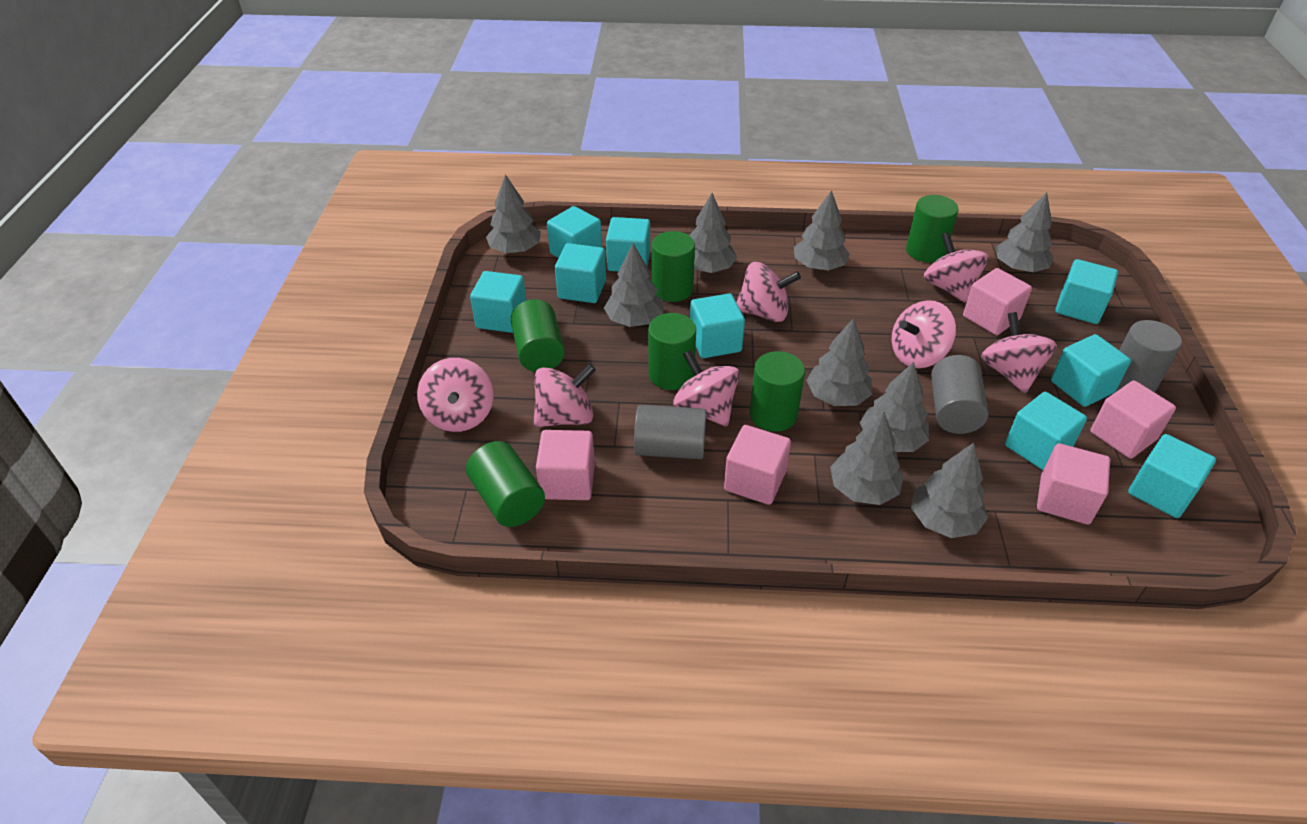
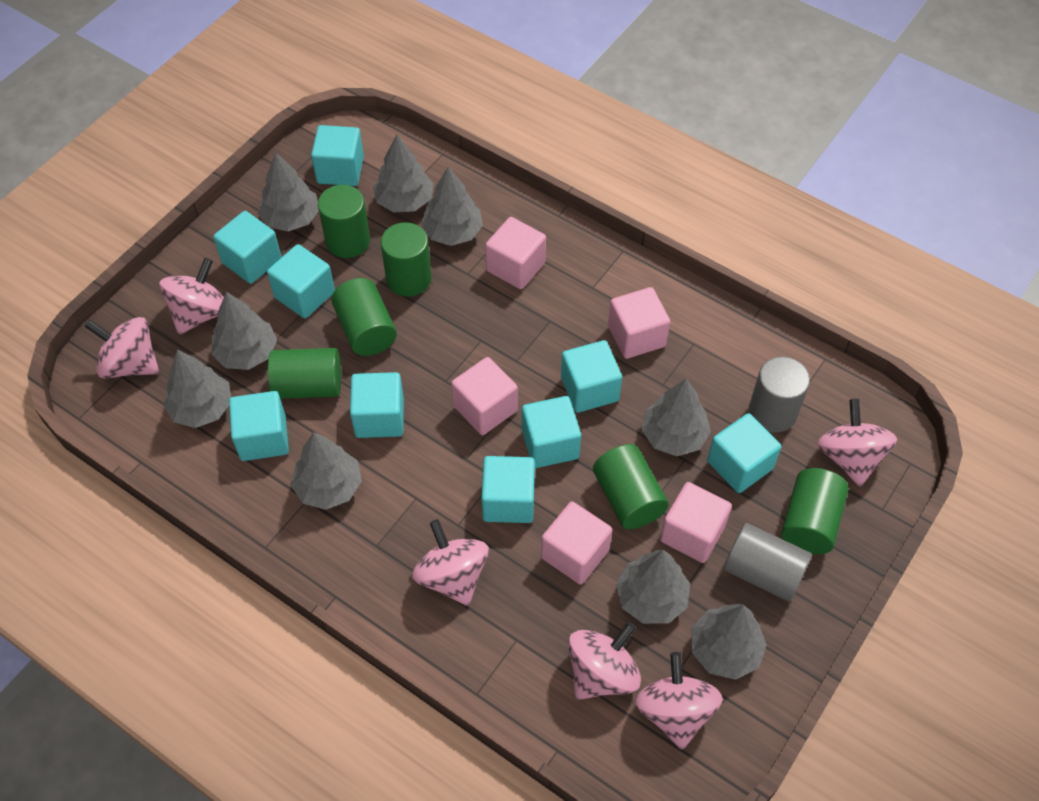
grey cylinder: [634,405,706,459] [931,355,989,434] [1117,320,1182,392] = 3 -> [724,523,812,602] [749,356,810,433] = 2
pink spinning top: [417,358,493,432] [534,364,596,427] [673,350,739,427] [736,262,801,322] [892,300,956,368] [924,232,989,303] [981,312,1057,393] = 7 -> [84,317,159,379] [159,258,224,335] [412,519,489,606] [568,622,641,700] [635,652,723,750] [818,399,897,487] = 6

